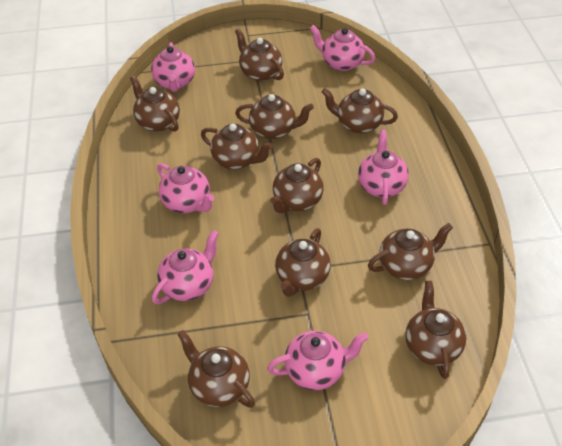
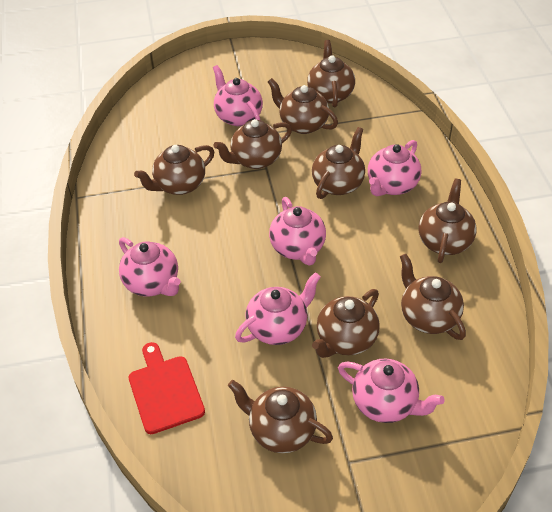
brown teapot: [130,76,180,132] [177,330,255,408] [201,124,273,169] [235,29,284,81] [235,94,314,139] [270,158,323,213] [275,228,331,297] [322,88,398,134] [368,223,453,280] [405,281,466,379] = 10 -> [134,145,215,195] [214,119,292,169] [228,380,333,453] [268,78,338,134] [307,40,355,108] [312,127,365,199] [312,289,380,358] [400,254,466,340] [418,179,477,263] = 9
red cutting board: none = 0 -> [129,342,205,434] = 1

